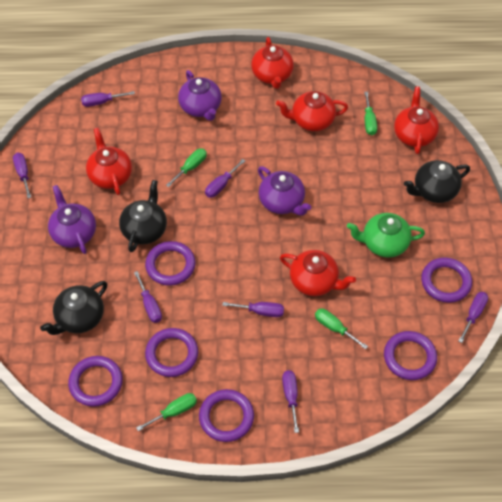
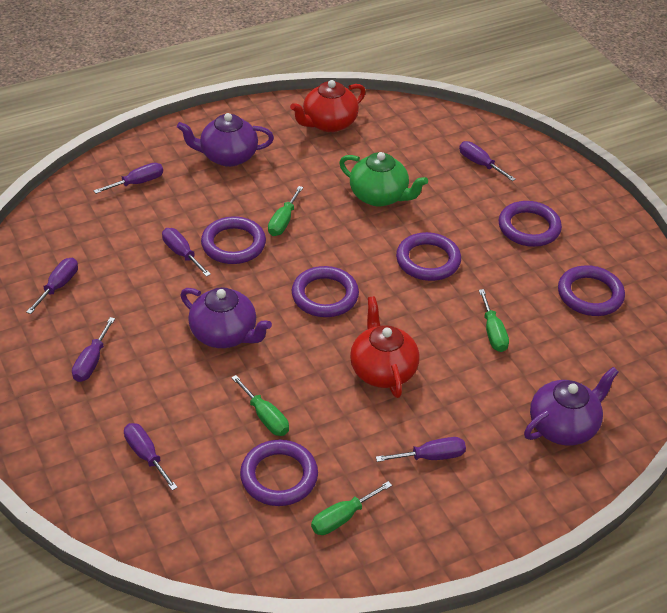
black teapot: [40,281,107,335] [119,180,167,252] [404,160,470,203] = 3 -> none = 0
red teapot: [86,128,132,195] [251,37,294,89] [276,91,348,131] [280,250,356,296] [394,87,439,154] = 5 -> [290,80,366,132] [350,296,420,398] = 2

